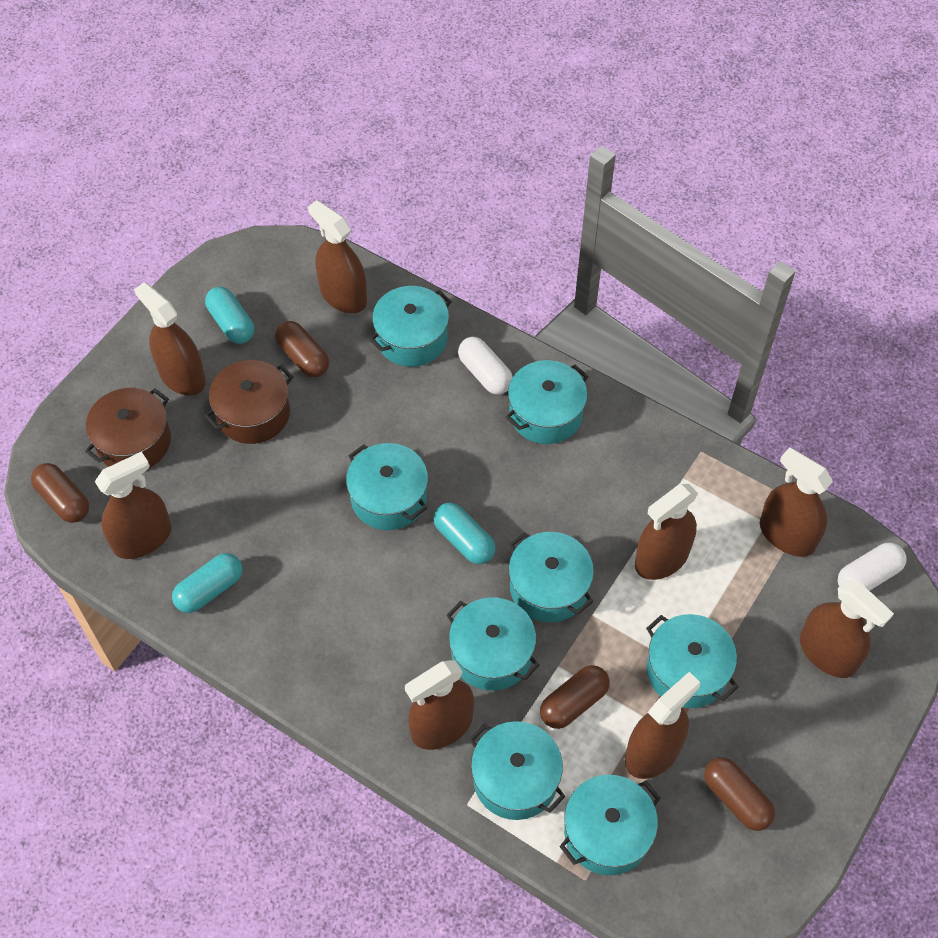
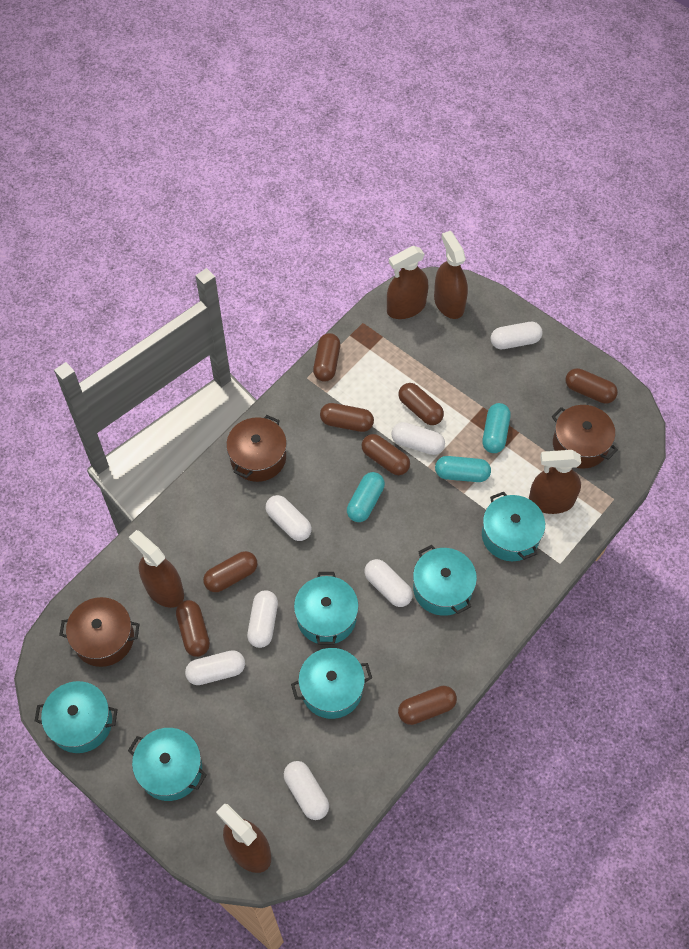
brown capsule: [31,463,89,523] [275,321,329,377] [540,665,610,729] [704,757,775,831] = 4 -> [176,600,210,657] [203,551,257,592] [313,333,340,382] [320,403,374,432] [361,434,410,475] [398,686,457,725] [399,383,444,425] [565,368,618,404] = 8
brown pot: [85,388,171,468] [205,360,293,444] = 2 -> [59,597,139,667] [226,415,287,482] [552,405,618,469] = 3
brown spray bottle: [95,452,171,559] [134,282,206,396] [308,200,367,313] [405,660,474,750] [625,672,700,779] [635,484,698,580] [760,447,833,557] [800,580,894,678] = 8 -> [129,530,184,608] [216,804,271,873] [387,246,428,319] [434,231,468,319] [529,450,581,514] = 5
turquoise pot: [346,443,428,530] [369,286,452,367] [447,597,539,691] [469,721,565,820] [506,360,588,444] [509,532,594,622] [559,775,661,875] [646,614,738,708] = 8 -> [35,681,118,753] [128,728,207,801] [291,648,372,719] [294,572,359,645] [413,545,477,616] [482,492,545,561] = 6
white capsule: [458,337,513,395] [838,543,906,591] = 2 -> [185,650,245,685] [247,590,278,648] [265,495,312,541] [284,761,329,820] [364,559,413,607] [391,422,445,455] [491,322,543,349] = 7

